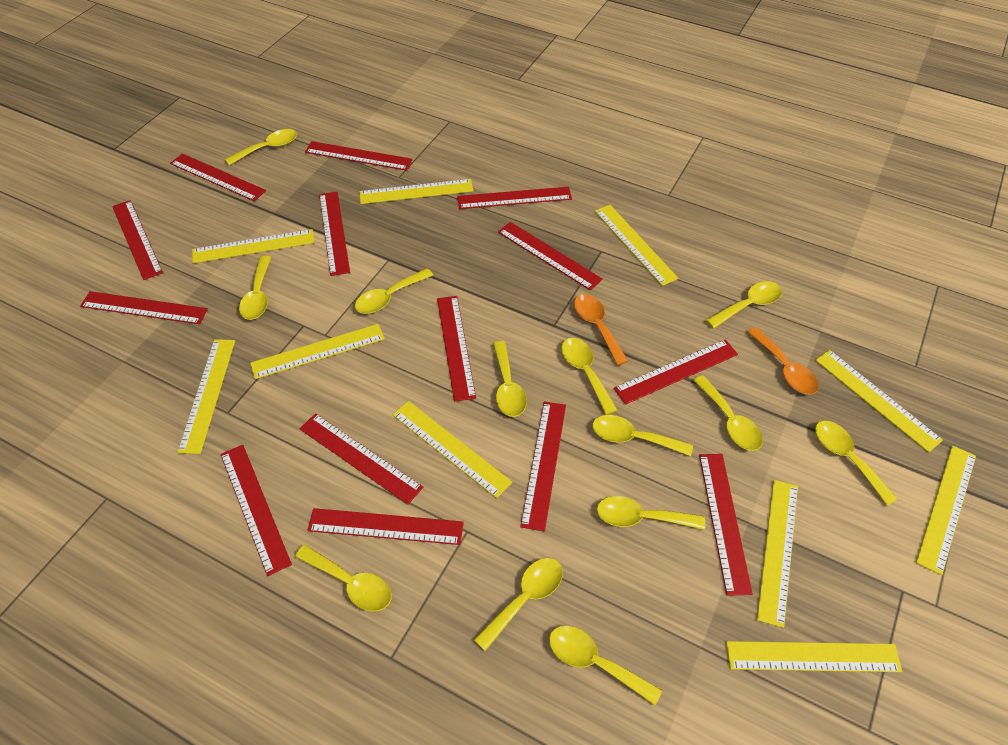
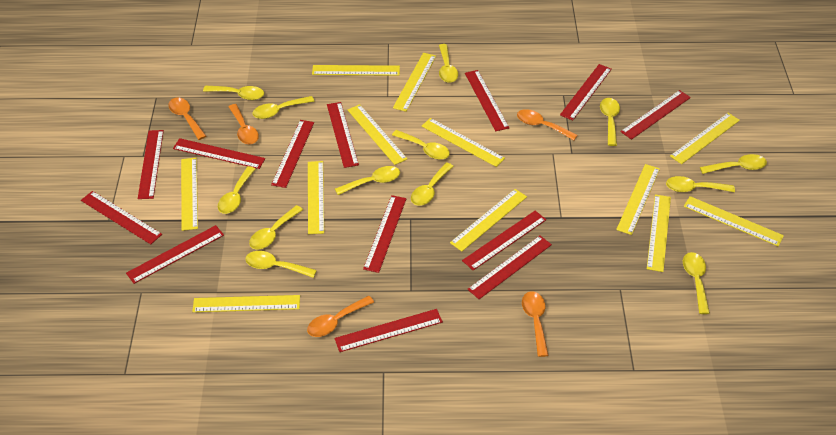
orange spoon: [574,294,628,366] [747,327,819,395] = 2 -> [168,97,206,140] [228,104,259,144] [307,296,374,337] [517,109,578,140] [522,291,549,357] = 5
red ruler: [80,291,208,324] [112,200,163,280] [170,153,266,201] [220,445,292,576] [300,413,423,505] [305,141,413,171] [307,508,464,545] [319,192,350,276] [437,296,476,402] [457,187,572,209] [498,222,603,291] [520,401,566,531] [614,339,738,405] [699,454,753,596] = 14 -> [81,191,162,244] [126,225,224,284] [138,130,164,199] [173,138,265,169] [271,120,314,188] [327,102,359,168] [335,309,443,352] [363,195,407,273] [462,211,546,270] [465,70,509,131] [467,236,552,299] [560,64,612,121] [620,90,691,140] = 13
yellow ruler: [177,339,235,454] [192,229,315,263] [250,324,385,379] [359,179,473,204] [392,401,512,498] [595,205,678,286] [726,641,902,672] [757,480,798,628] [816,350,943,452] [916,445,976,575] = 10 -> [181,158,198,231] [192,295,300,312] [308,161,324,234] [312,65,400,76] [348,104,407,165] [393,53,436,112] [422,118,505,167] [450,189,527,252] [616,164,660,235] [647,194,671,272] [670,113,740,164] [684,196,784,246] = 12

